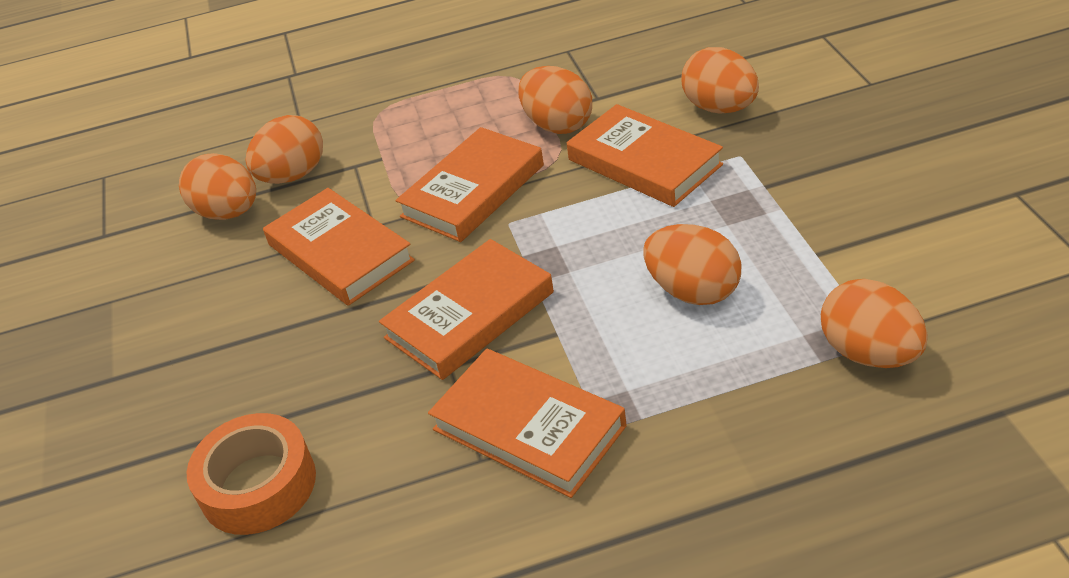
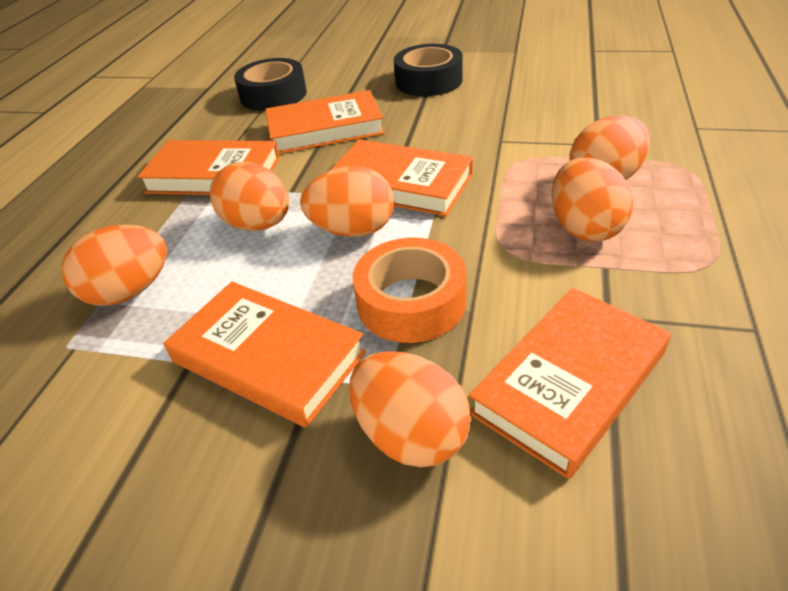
black tape: none = 0 -> [234,58,307,111] [394,44,463,96] = 2

